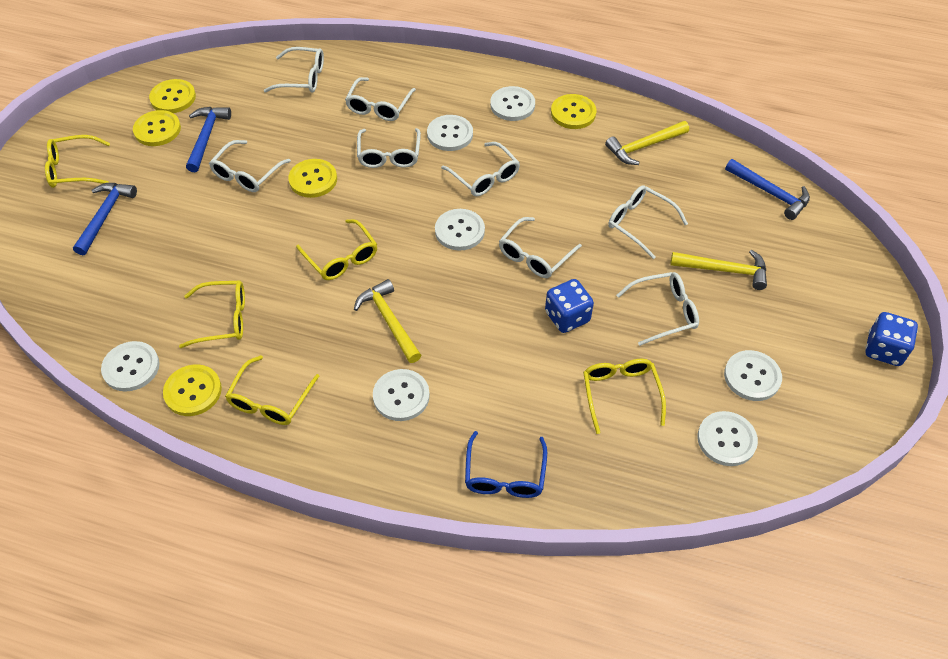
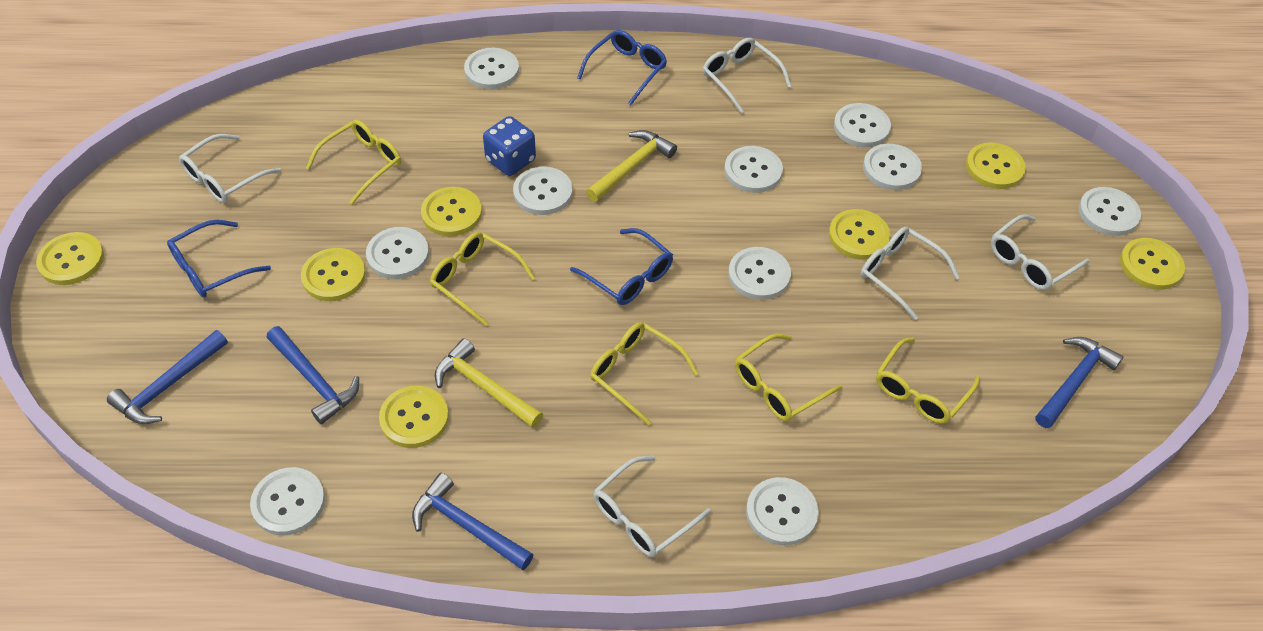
blue dice: [545,279,594,333] [865,312,918,366] = 2 -> [483,116,536,176] = 1
blue glasses: [465,431,547,498] = 1 -> [167,220,271,298] [570,228,673,305] [577,30,667,105] = 3
blue hammer: [73,183,137,255] [186,107,231,172] [725,159,810,220] = 3 -> [107,330,228,424] [267,326,359,424] [412,473,534,570] [1036,337,1124,428] = 4
white button: [101,341,160,391] [373,369,430,421] [427,115,473,151] [435,209,485,251] [490,86,535,121] [698,411,758,466] [724,350,782,401] = 7 -> [250,467,325,535] [366,227,429,279] [464,48,519,89] [513,166,573,215] [724,146,783,193] [728,247,791,300] [746,477,819,545] [834,103,891,147] [863,144,922,190] [1079,187,1141,236] = 10
white glasses: [209,140,291,192] [264,47,324,92] [345,77,416,121] [357,128,421,168] [441,142,520,196] [499,217,582,278] [608,185,688,259] [616,272,699,346] = 8 -> [179,134,281,203] [594,456,711,557] [703,38,792,113] [861,227,960,320] [991,214,1090,290] = 5
yellow button: [133,110,181,146] [149,79,196,113] [163,364,222,416] [288,159,337,198] [551,94,596,129] = 5 -> [36,232,104,285] [301,248,366,301] [379,386,449,448] [421,187,482,236] [829,209,890,260] [966,142,1026,189] [1120,238,1185,290] = 7
yellow hammer: [354,279,421,363] [605,121,689,165] [670,250,767,290] = 3 -> [435,338,543,428] [586,130,677,202] = 2

